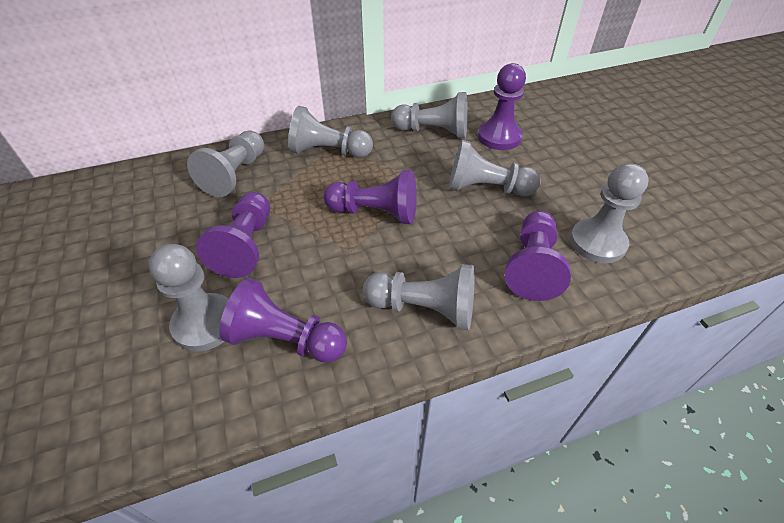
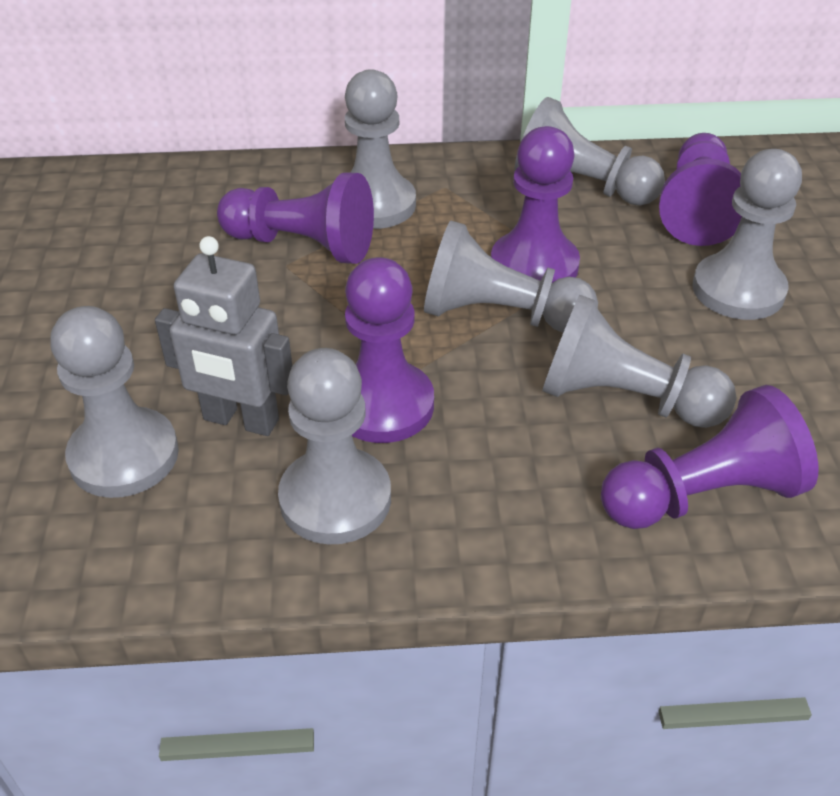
grey robot: none = 0 -> [155,236,292,436] = 1

